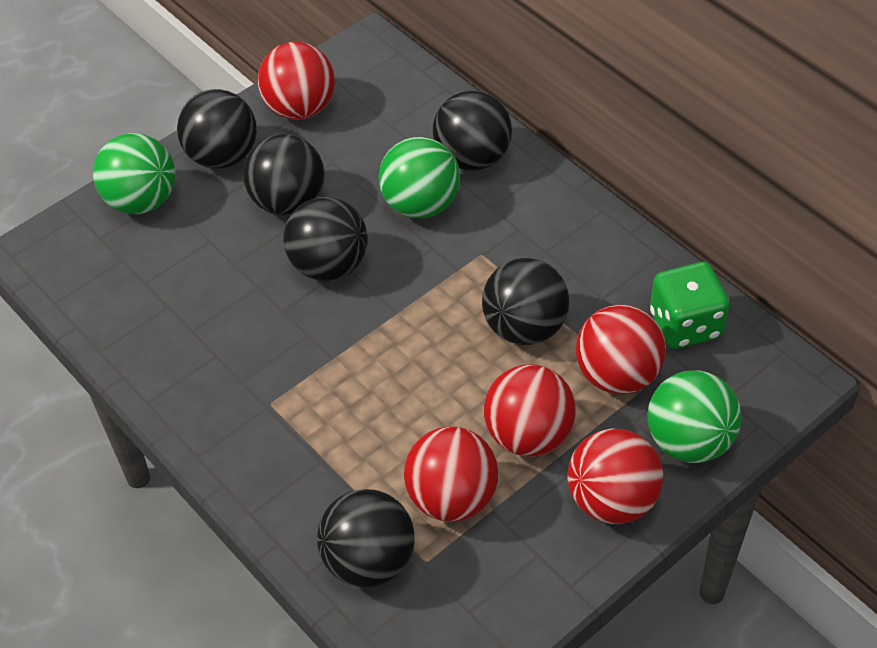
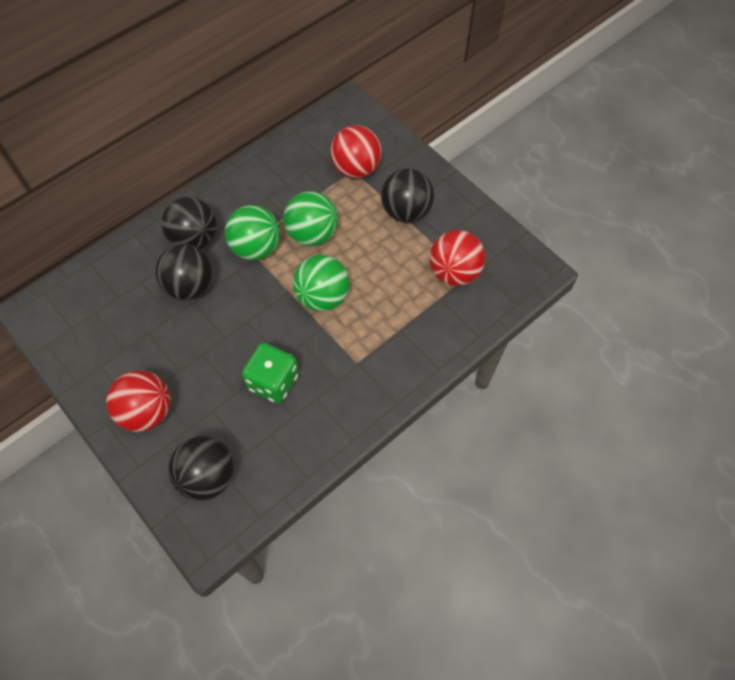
black ball: [177,89,257,169] [243,134,325,216] [283,197,368,281] [317,489,415,587] [432,90,512,171] [482,258,569,345] = 6 -> [155,244,213,300] [161,197,217,249] [168,436,234,501] [381,168,434,223] = 4
red ball: [258,42,335,120] [404,426,499,522] [484,364,576,457] [568,428,663,524] [576,305,666,394] = 5 -> [106,370,171,432] [330,125,382,178] [430,230,485,286] = 3

